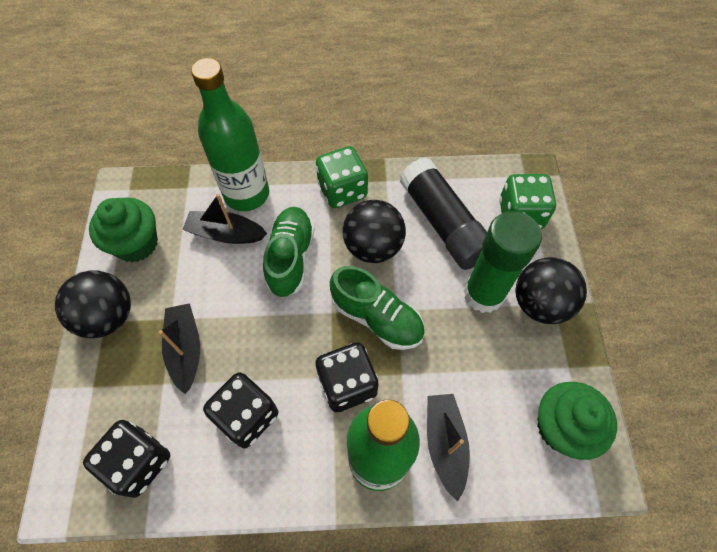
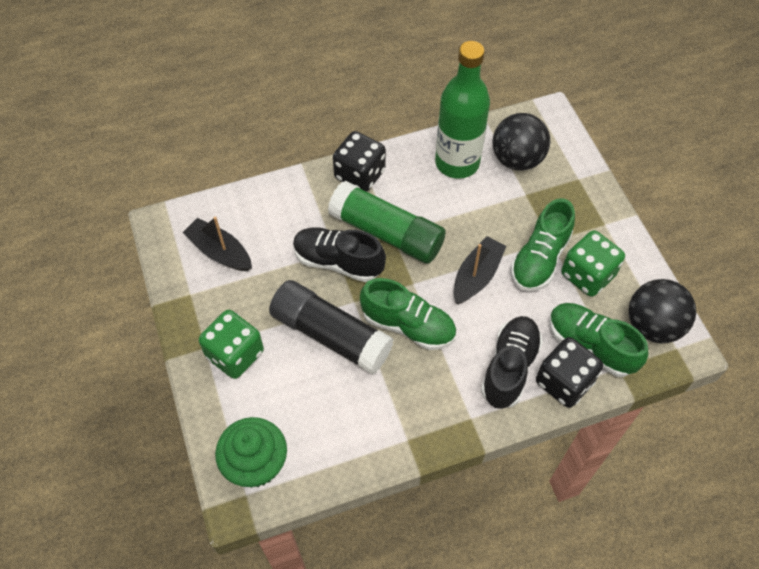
black ball: [55,270,131,338] [343,200,406,263] [515,257,587,324] = 3 -> [492,113,550,171] [629,279,696,343] = 2
black boat: [159,303,200,394] [182,194,267,244] [427,394,470,501] = 3 -> [182,216,252,271] [454,236,506,304] = 2
black dice: [83,420,171,498] [203,372,278,448] [315,342,379,412] = 3 -> [333,131,386,192] [536,337,603,408] = 2
black shoe: none = 0 -> [293,227,386,282] [481,316,543,409] = 2
green bottle: [191,58,269,211] [347,400,420,491] = 2 -> [435,41,490,179] = 1
green cupcake: [89,197,158,262] [537,382,617,460] = 2 -> [215,417,287,487] = 1
green shoe: [263,207,315,298] [330,266,425,350] = 2 -> [360,278,456,350] [511,198,575,291] [549,303,649,377] = 3

